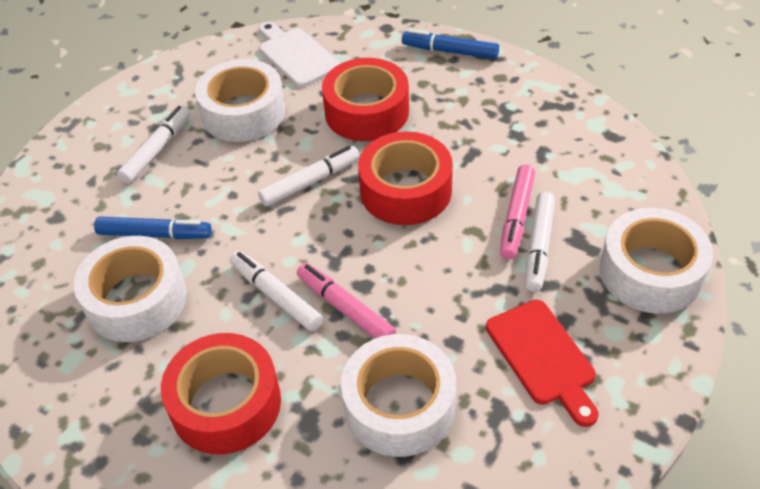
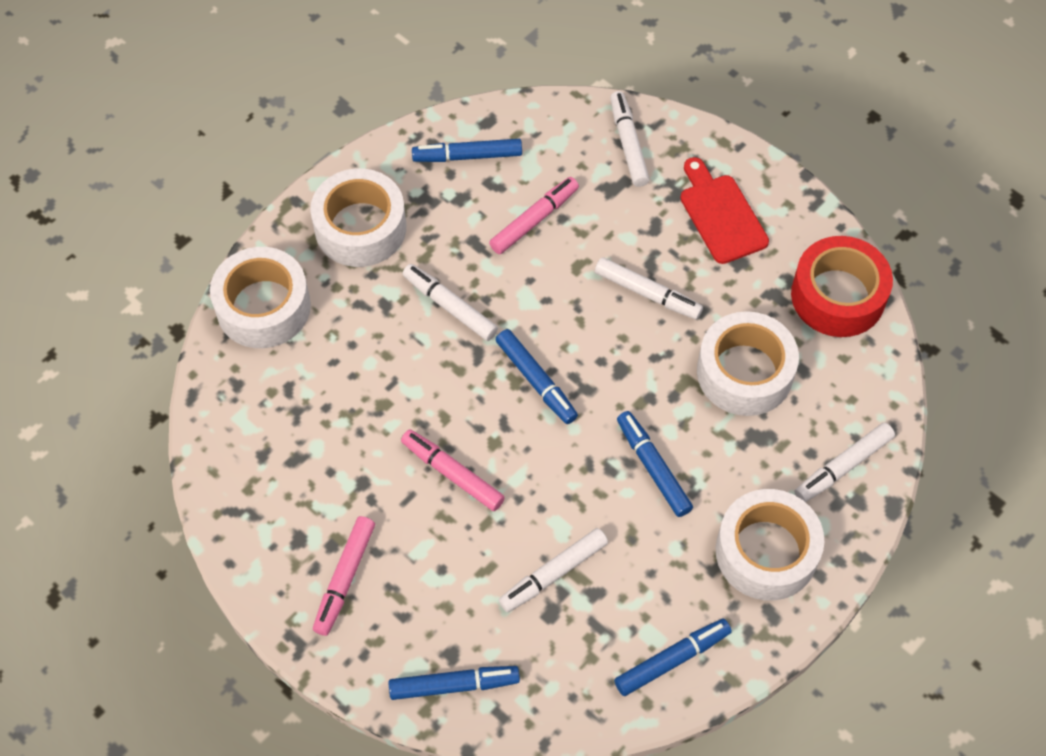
blue marker: [94,216,211,239] [402,29,499,59] = 2 -> [389,666,520,700] [412,139,522,162] [496,329,578,424] [614,619,732,696] [617,411,693,517] = 5
pink marker: [297,263,396,338] [500,165,535,259] = 2 -> [313,516,375,636] [401,429,505,511] [489,177,579,254] = 3
red tape: [161,333,281,455] [322,58,409,141] [358,131,453,225] = 3 -> [791,236,893,337] = 1
white cutting board: [259,22,340,87] = 1 -> none = 0
white marker: [117,105,191,184] [230,251,323,331] [258,146,360,207] [525,191,555,292] = 4 -> [403,264,498,341] [499,528,608,613] [595,257,703,319] [610,91,650,187] [795,423,895,502] = 5

